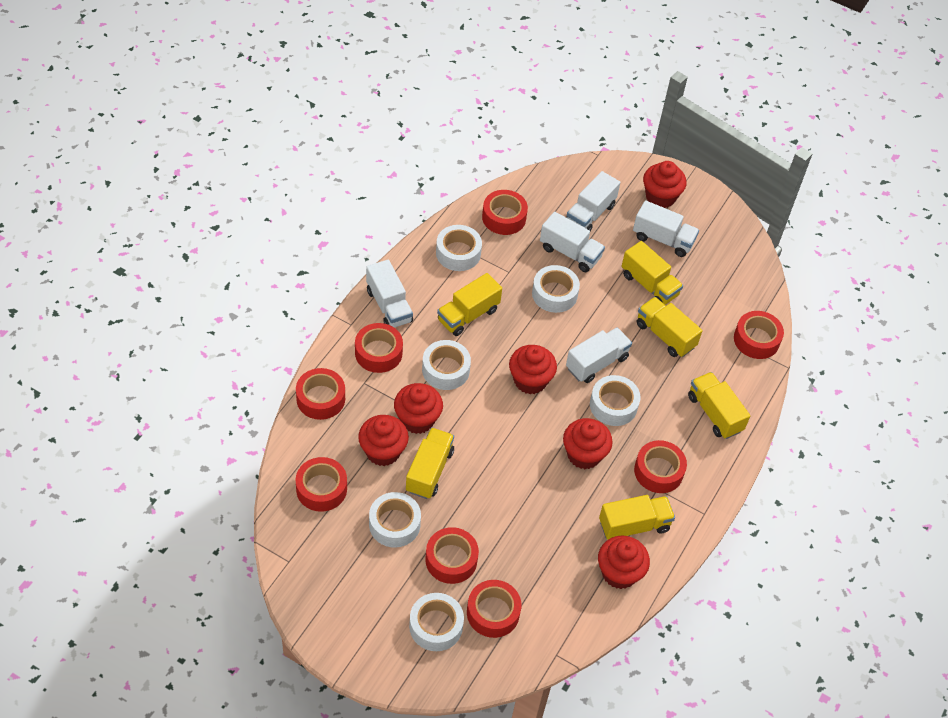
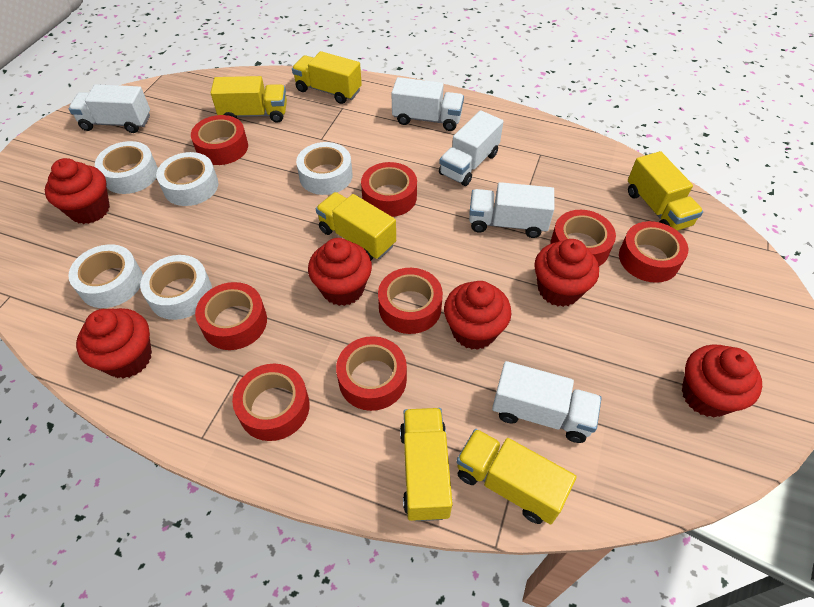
white tape: [369,492,421,548] [409,593,464,651] [422,340,471,390] [436,225,482,271] [532,265,580,313] [590,375,641,426] = 6 -> [68,244,143,308] [95,141,158,194] [140,255,212,320] [156,152,218,206] [296,142,352,195] = 5

